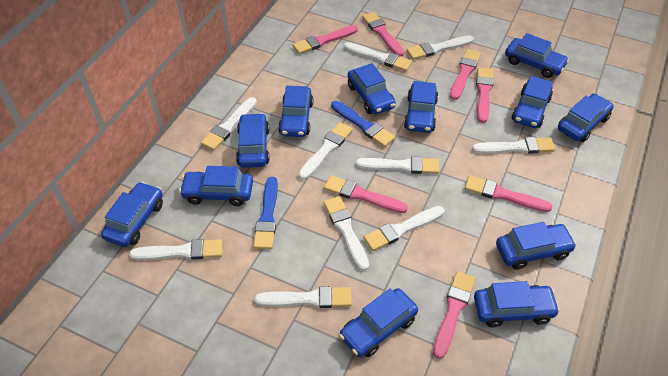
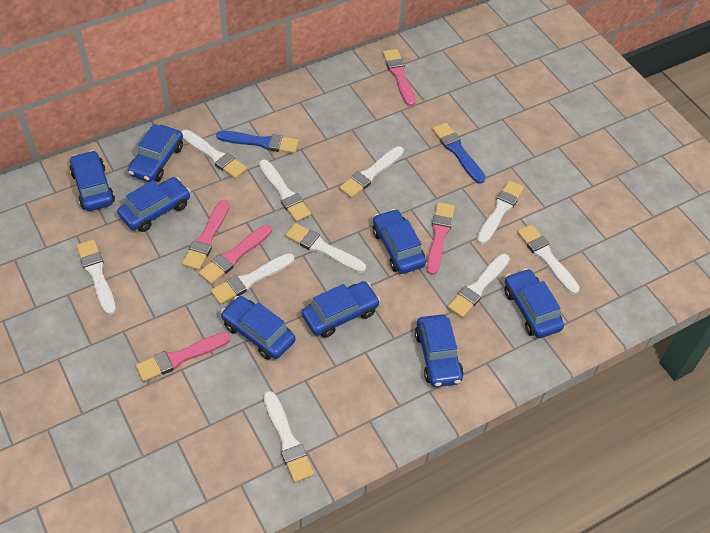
blue car: [101,182,163,247] [179,166,253,206] [236,113,269,168] [278,86,313,137] [339,288,418,357] [348,63,396,114] [404,81,438,133] [474,281,560,327] [496,222,577,270] [505,33,569,78] [512,76,553,128] [558,94,614,142] = 12 -> [69,150,115,211] [117,177,191,232] [128,124,183,182] [221,296,295,360] [302,281,380,338] [373,209,426,274] [415,314,464,387] [504,268,564,338] = 8
pink brush: [293,25,358,54] [324,175,408,213] [362,12,404,57] [433,271,475,359] [450,49,481,100] [465,175,552,212] [476,67,494,123] = 7 -> [136,332,231,382] [182,200,229,270] [198,224,272,284] [383,49,415,107] [426,202,455,275] = 5

